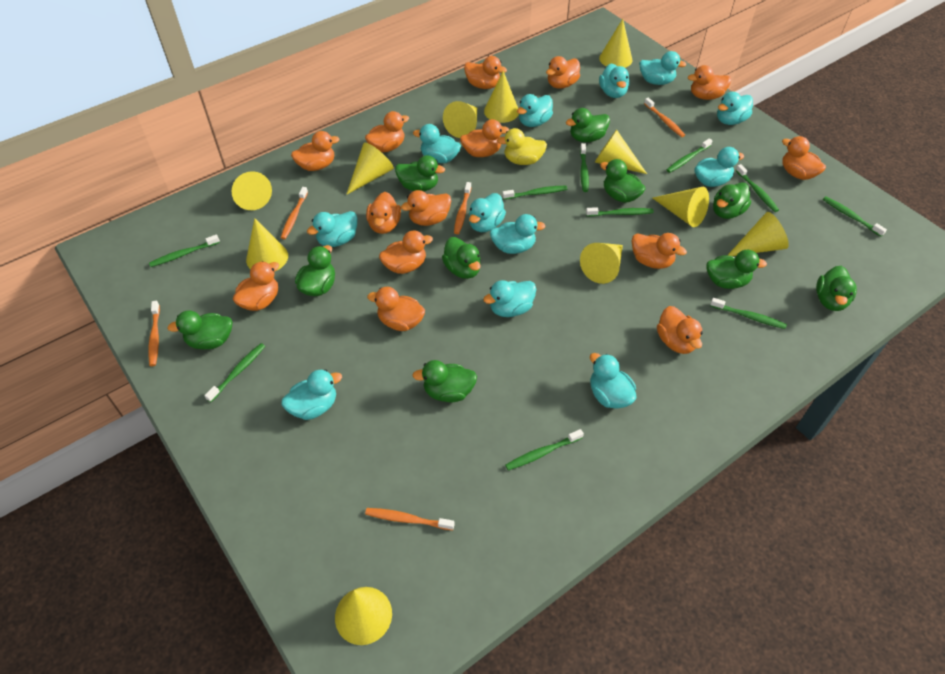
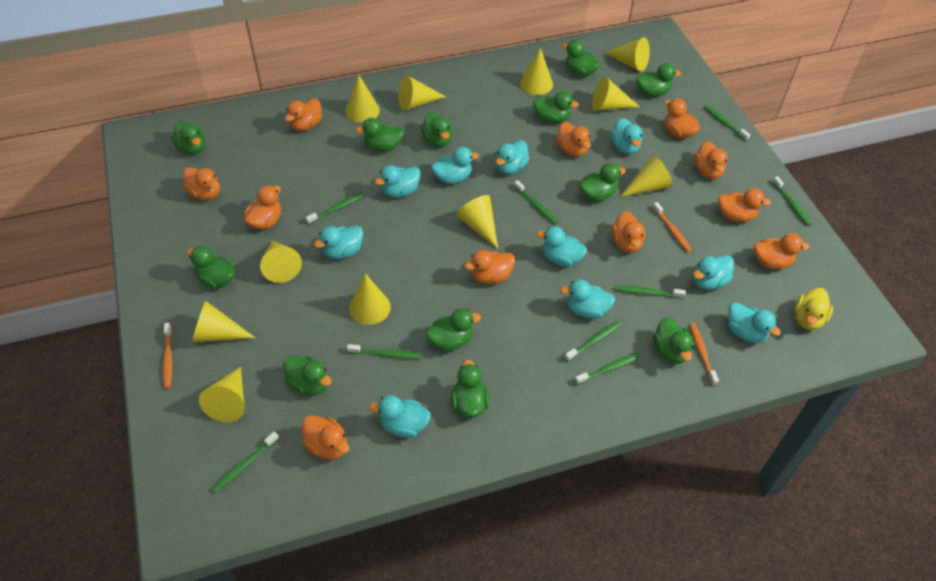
green duck: [167,310,232,350] [295,245,335,296] [395,155,445,191] [412,360,477,402] [442,237,481,279] [566,108,610,142] [600,159,646,203] [706,250,767,289] [713,182,751,219] [816,266,857,311] = 10 -> [172,121,205,155] [186,246,235,289] [283,356,332,395] [355,118,404,152] [421,112,452,147] [426,309,481,351] [451,360,489,418] [533,91,579,123] [562,40,601,77] [579,163,626,201] [636,63,681,97] [653,317,694,364] = 12
green toothbrush: [149,235,220,267] [204,343,265,402] [502,186,567,200] [505,429,584,470] [580,143,589,192] [586,207,654,217] [667,138,713,173] [710,298,787,329] [736,164,779,212] [823,196,887,237] = 10 -> [212,432,279,493] [305,193,364,224] [347,344,421,359] [514,180,558,224] [564,321,621,362] [575,353,641,385] [614,285,686,298] [704,105,750,141] [773,176,812,226] = 9
orange duck: [233,261,279,311] [291,131,340,171] [365,111,409,152] [366,192,401,234] [367,287,425,331] [379,230,433,274] [401,190,451,226] [460,119,510,157] [464,56,507,89] [546,56,580,89] [632,233,687,269] [657,306,703,354] [688,65,731,100] [782,136,826,180] = 14 -> [183,167,220,200] [244,185,281,230] [285,98,322,131] [302,415,349,460] [464,250,515,284] [556,122,591,157] [611,211,645,253] [664,99,700,139] [694,141,728,179] [718,188,771,222] [754,233,810,269] = 11
orange toothbrush: [148,301,160,366] [281,187,308,239] [365,508,455,530] [454,182,471,234] [644,98,685,137] = 5 -> [163,322,172,389] [652,202,692,253] [689,323,719,386] = 3
turquoise duck: [281,369,342,420] [307,211,357,247] [413,124,461,163] [469,193,506,232] [483,280,536,317] [490,214,545,254] [517,94,553,127] [590,353,636,409] [599,63,629,98] [639,51,687,85] [695,147,744,187] [717,92,753,125] = 12 -> [314,225,363,259] [369,395,431,438] [375,165,421,198] [431,147,479,184] [495,140,530,174] [536,226,587,267] [560,280,615,319] [611,118,642,154] [693,255,734,290] [728,302,781,343] = 10

